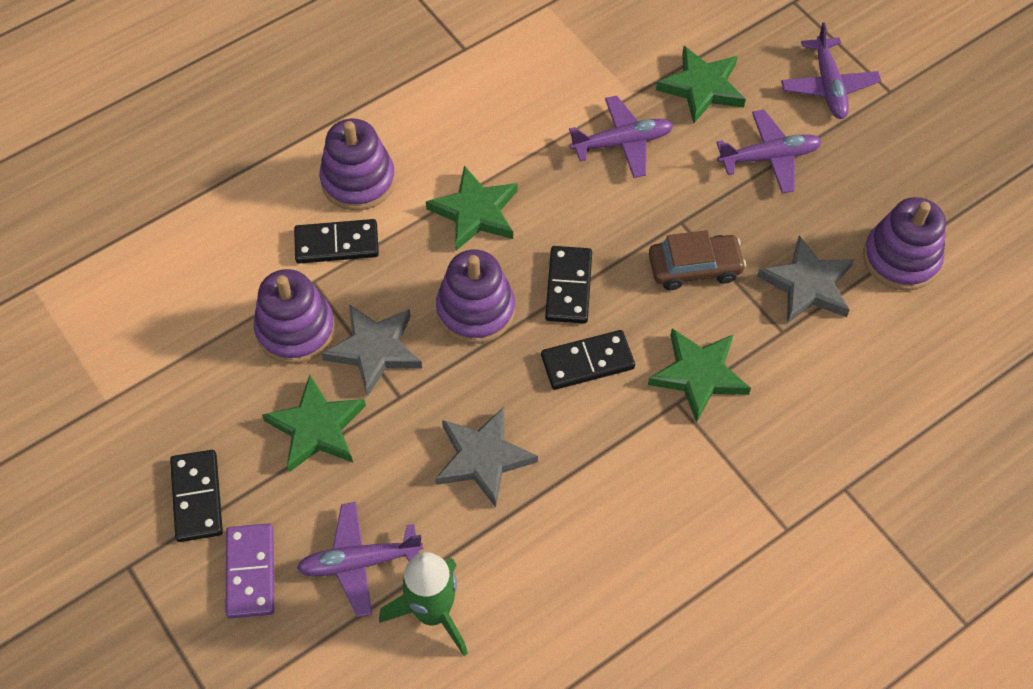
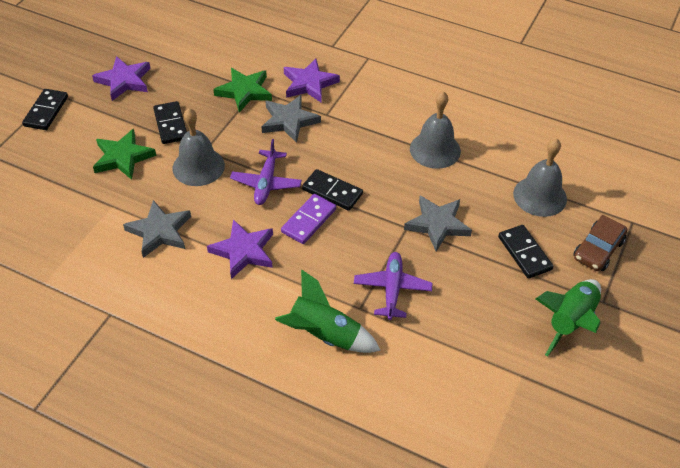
green rocket: [379,552,468,656] = 1 -> [275,269,381,353] [536,279,601,356] = 2
green star: [262,375,366,472] [426,165,518,251] [648,329,751,423] [656,46,746,123] = 4 -> [93,129,156,180] [213,68,272,113] = 2
grey bell: none = 0 -> [173,108,225,186] [410,91,461,169] [513,138,567,217] = 3
purple plane: [297,502,423,617] [569,96,673,178] [716,110,822,193] [781,22,881,119] = 4 -> [230,139,302,205] [354,252,432,320] = 2
purple stacking toy: [254,269,335,364] [319,119,395,211] [436,250,515,344] [863,197,946,291] = 4 -> none = 0
purple star: none = 0 -> [92,56,151,101] [207,219,273,279] [284,59,340,103] = 3

